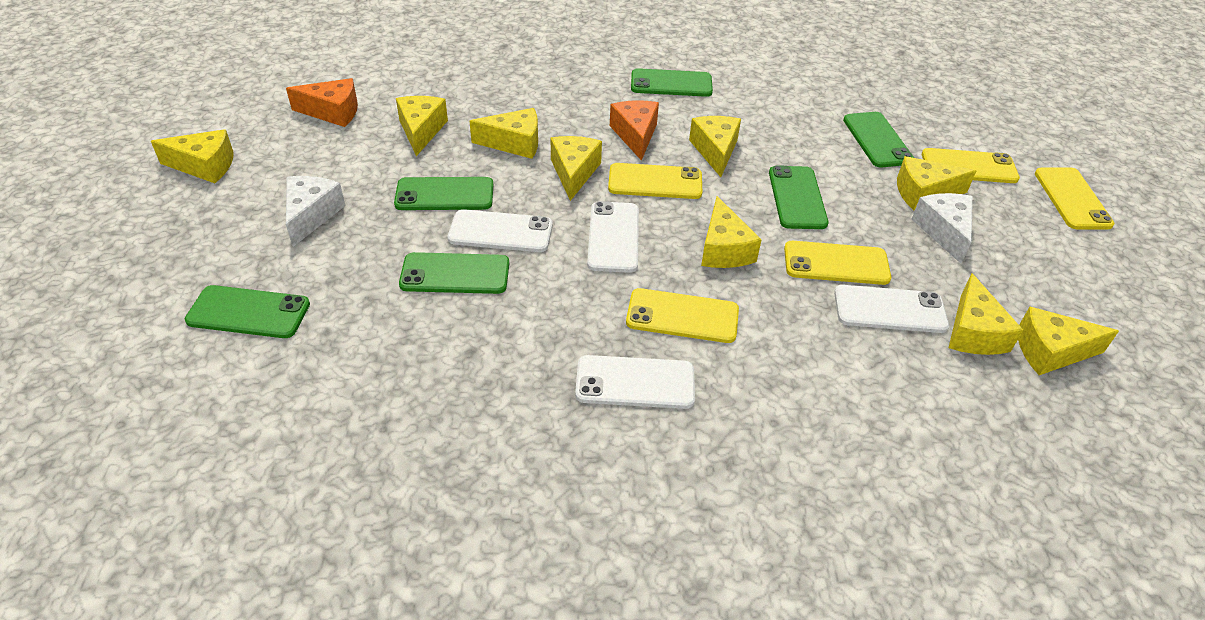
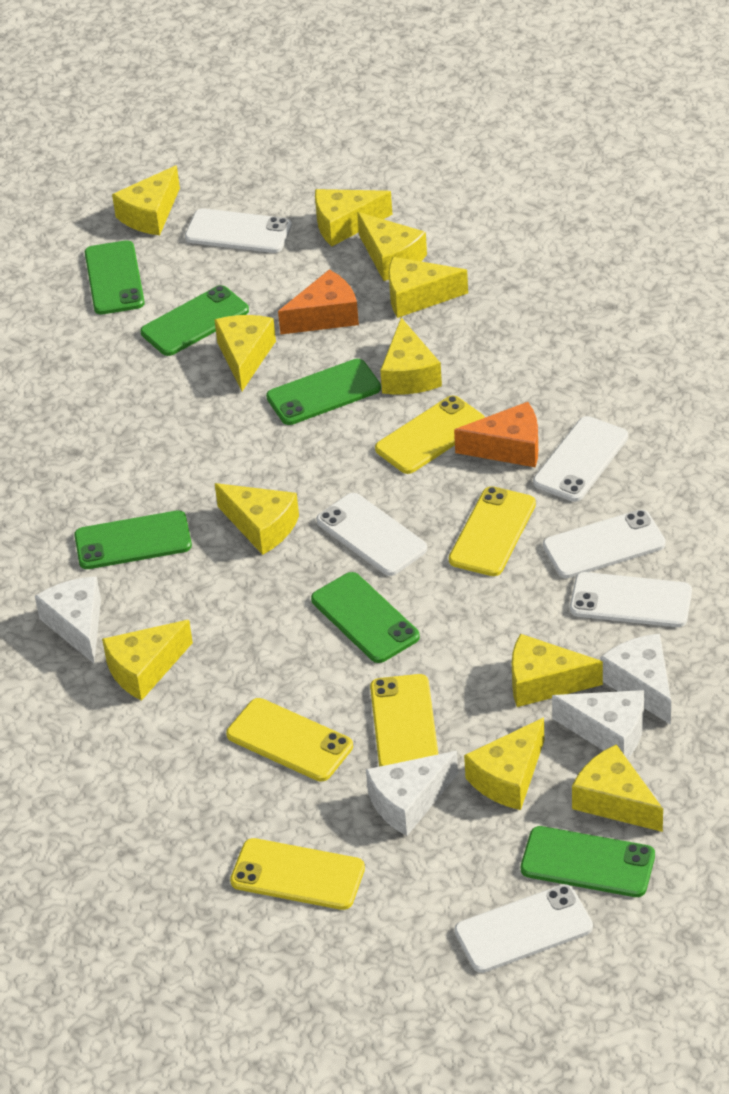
white cheese: [286,176,346,247] [912,193,973,264] = 2 -> [35,576,101,663] [366,751,458,836] [552,690,644,759] [600,634,671,725] = 4
white phone: [447,209,553,252] [575,355,695,409] [587,201,639,273] [834,285,949,333] = 4 -> [185,208,292,253] [316,493,427,576] [454,884,593,973] [533,416,628,502] [543,510,666,578] [570,572,692,627] = 6
yellow cheese: [151,129,234,183] [396,96,448,156] [470,108,538,159] [551,136,602,201] [689,116,741,177] [701,196,762,268] [897,156,976,211] [948,273,1023,355] [1018,307,1119,375] = 9 -> [102,620,193,701] [112,165,180,235] [214,315,276,391] [215,483,299,555] [315,189,392,246] [357,212,427,281] [380,318,442,395] [389,257,468,318] [464,717,545,810] [512,634,603,707] [572,744,663,832] = 11

